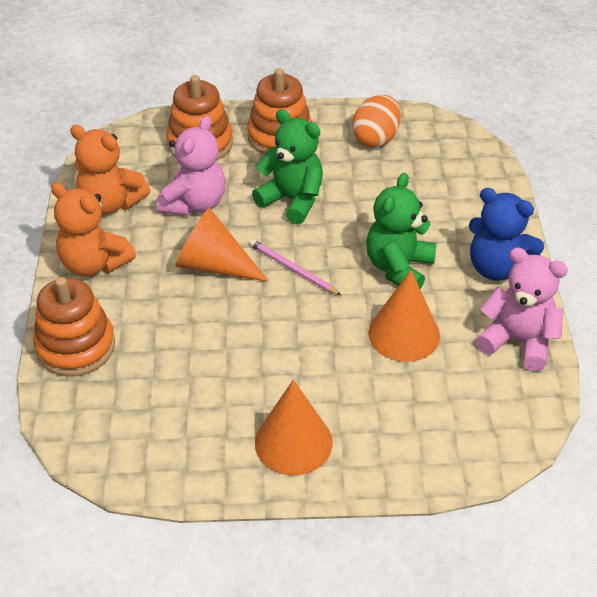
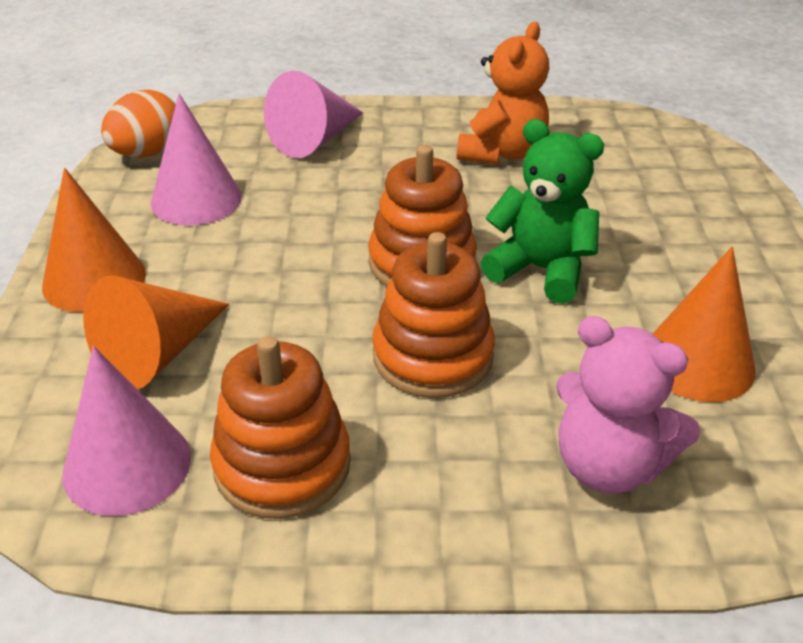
blue teddy bear: [469,188,544,281] = 1 -> none = 0
green teddy bear: [252,109,323,224] [366,173,437,289] = 2 -> [481,119,604,304] = 1
orange teddy bear: [51,182,136,276] [70,125,150,215] = 2 -> [457,22,549,164] = 1
pink cone: none = 0 -> [63,346,191,516] [151,93,242,226] [264,71,363,158] = 3
pink pencil: [249,239,341,295] = 1 -> none = 0
pink teddy bear: [157,116,226,216] [476,247,568,371] = 2 -> [556,316,700,493] = 1

